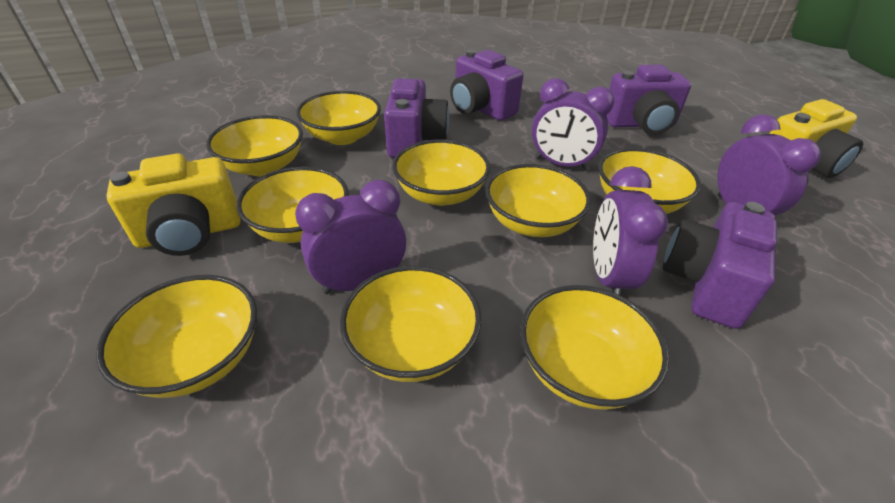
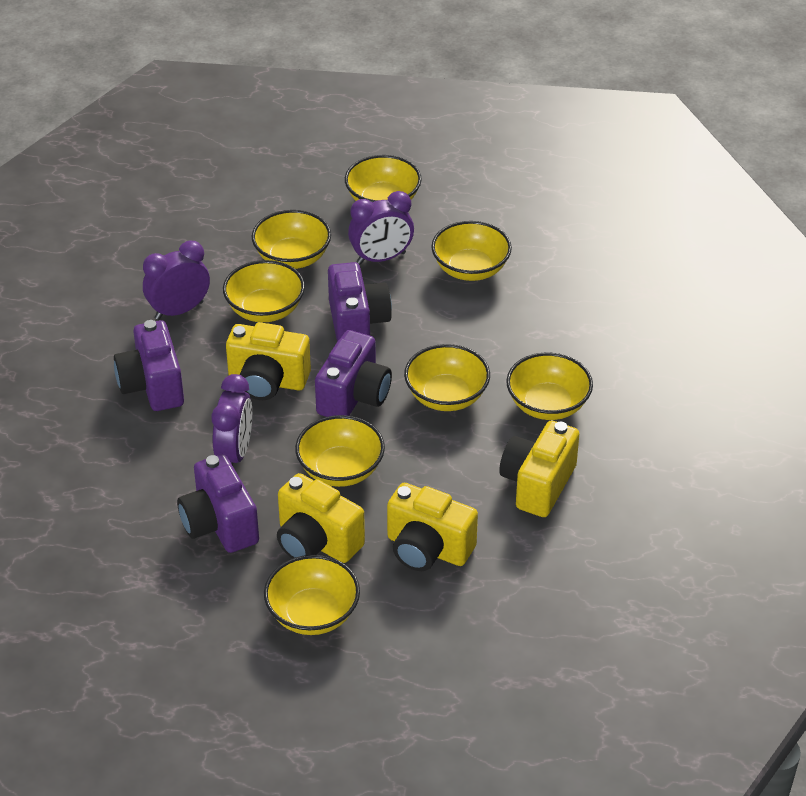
purple clock: [295,180,406,294] [532,78,614,171] [593,166,668,296] [717,114,821,216] = 4 -> [143,241,210,320] [212,374,252,466] [348,191,414,264] = 3
yellow bowl: [96,275,257,398] [206,115,303,176] [236,167,349,243] [296,91,381,145] [340,266,482,382] [392,140,490,206] [485,164,591,237] [520,285,669,410] [598,148,701,214] = 9 -> [223,260,305,322] [252,210,331,269] [264,555,360,635] [295,415,385,487] [345,155,422,202] [404,344,490,411] [431,221,512,281] [506,353,593,420] = 8
yellow camera: [106,153,241,256] [770,99,863,178] = 2 -> [226,322,311,400] [277,473,365,563] [387,483,478,571] [499,421,580,517] = 4

